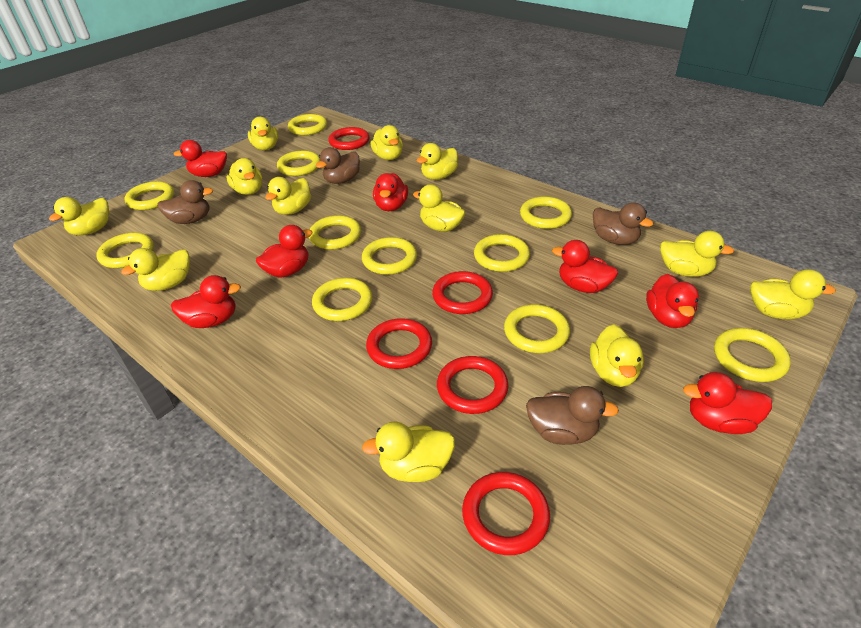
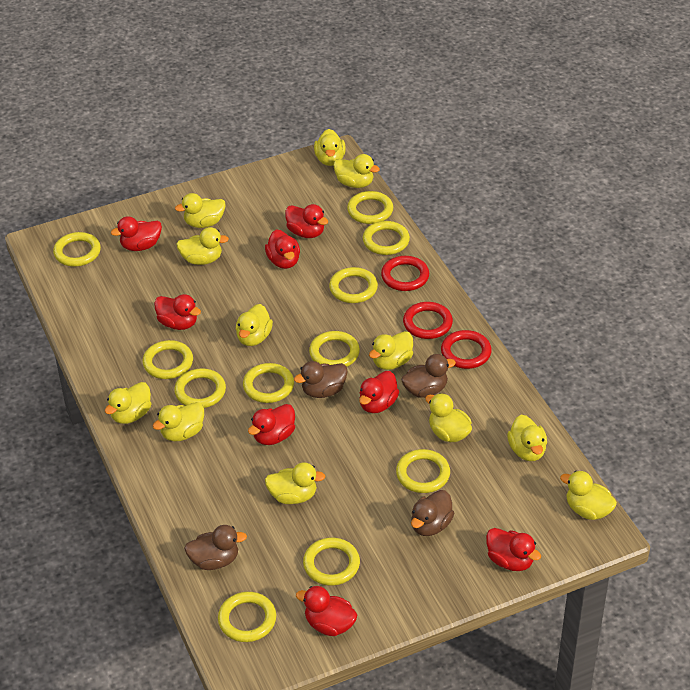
red duck: [171,275,241,328] [174,140,227,177] [256,225,313,277] [373,173,408,211] [552,240,618,293] [646,274,699,328] [683,372,772,434] = 7 -> [111,216,162,251] [154,294,201,330] [248,404,295,445] [265,229,300,269] [285,204,328,238] [296,586,357,636] [359,371,399,413] [486,528,541,571] = 8
red ring: [328,127,370,150] [366,318,432,369] [432,271,493,314] [437,356,509,414] [462,472,550,555] = 5 -> [381,256,429,291] [403,302,453,339] [441,330,492,369] = 3

